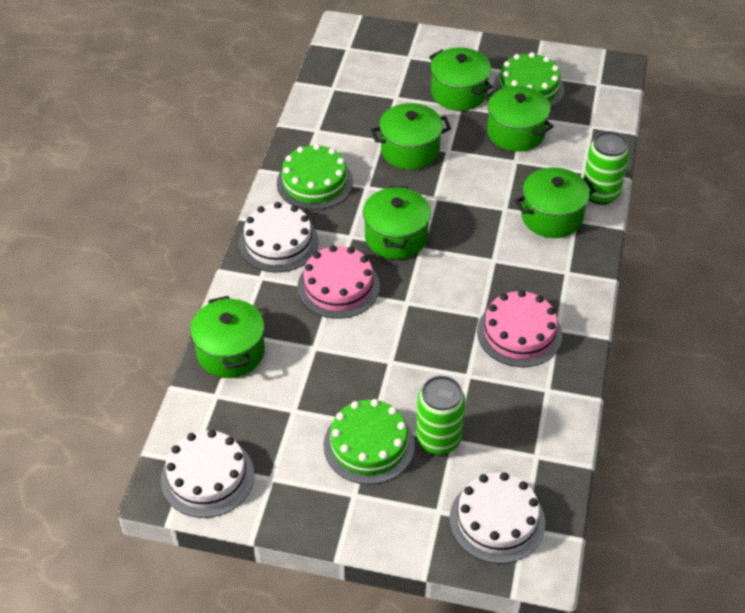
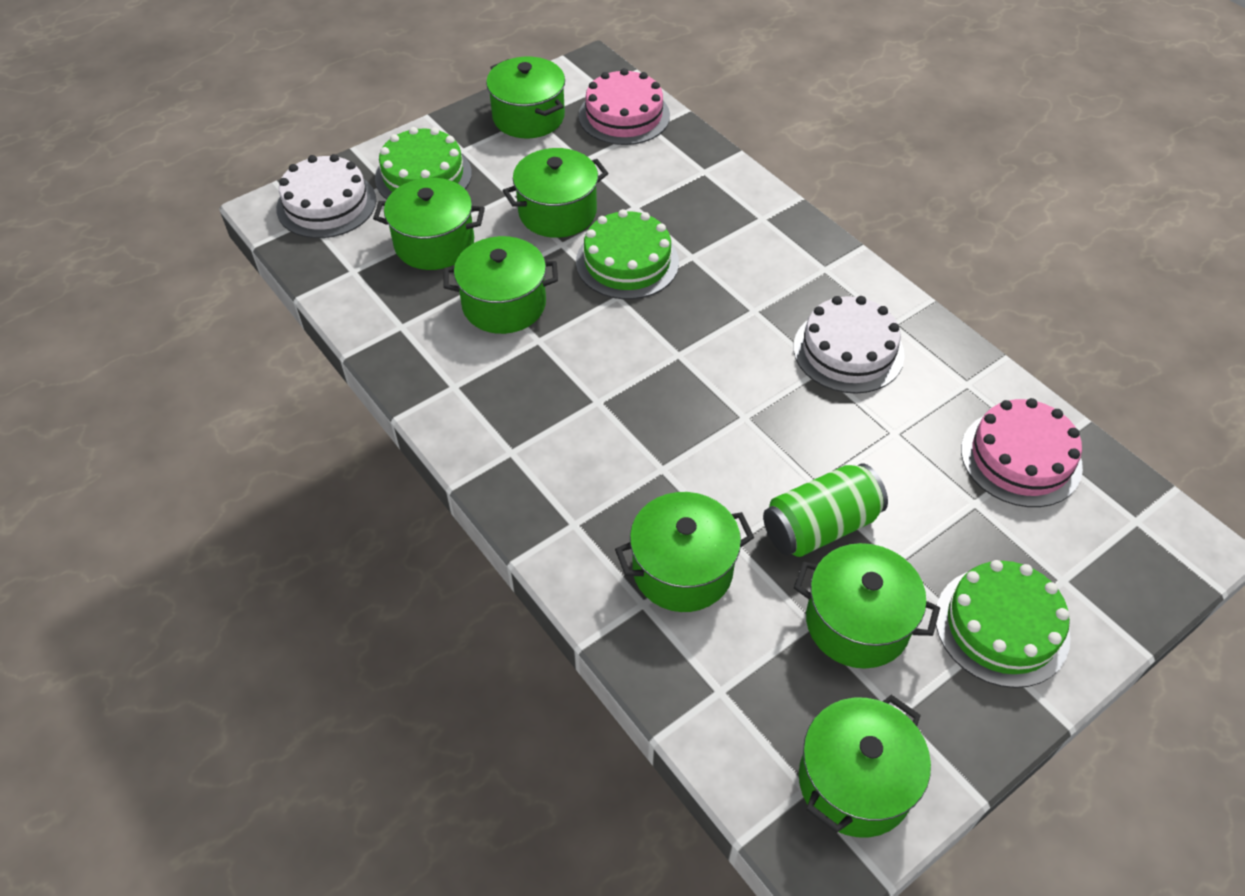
green can: [416,376,465,455] [584,131,629,205] = 2 -> [763,463,888,557] = 1
green pot: [190,296,265,378] [363,186,431,259] [371,103,451,170] [429,48,493,111] [485,86,554,152] [514,167,596,238] = 6 -> [373,178,485,270] [443,236,558,334] [486,56,565,138] [503,148,608,238] [615,492,754,612] [794,543,940,669] [799,695,931,837] = 7
white cake: [161,430,254,518] [239,202,319,273] [449,472,545,564] = 3 -> [276,154,376,238] [793,296,905,394] = 2

